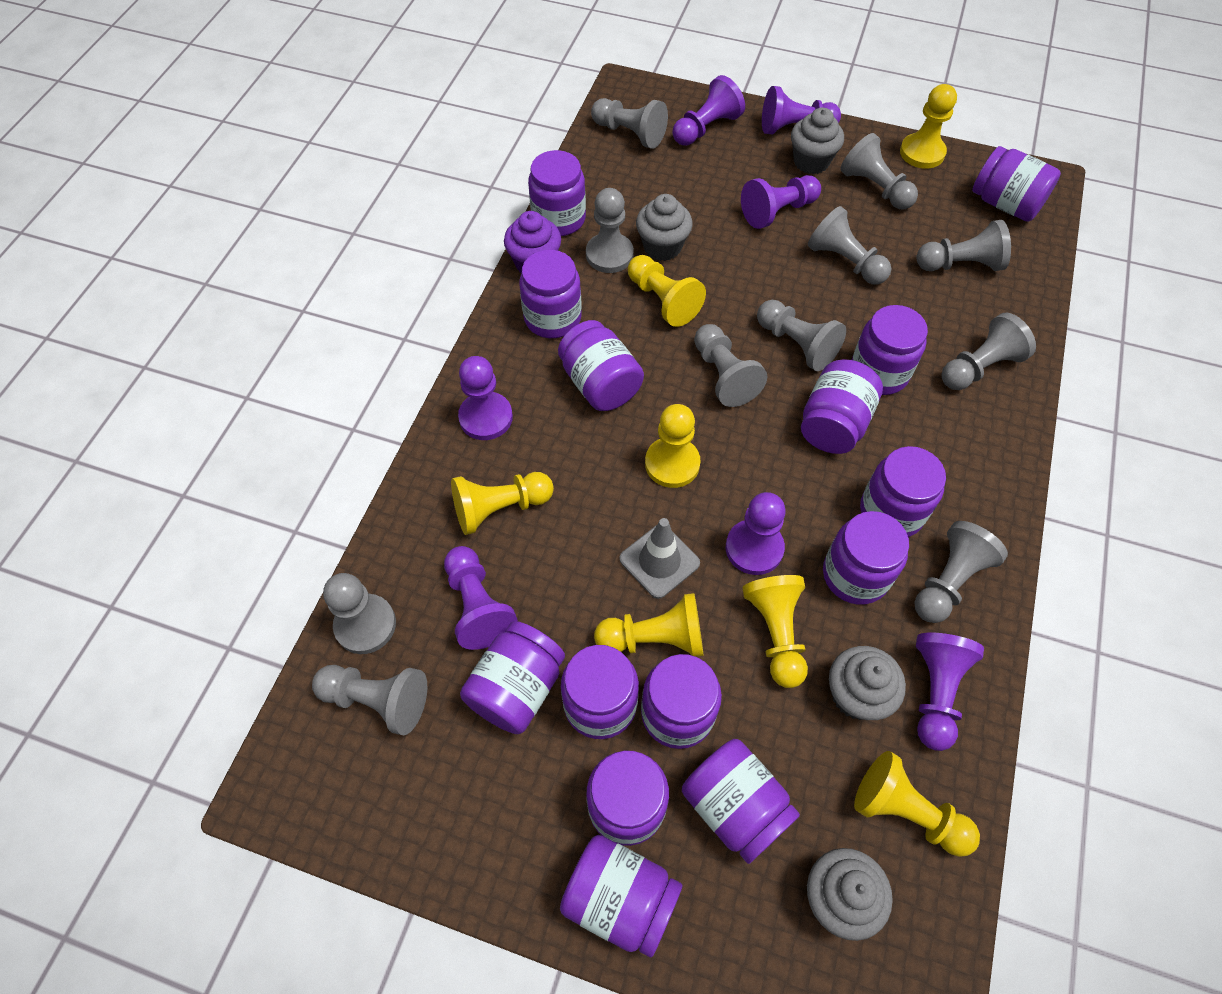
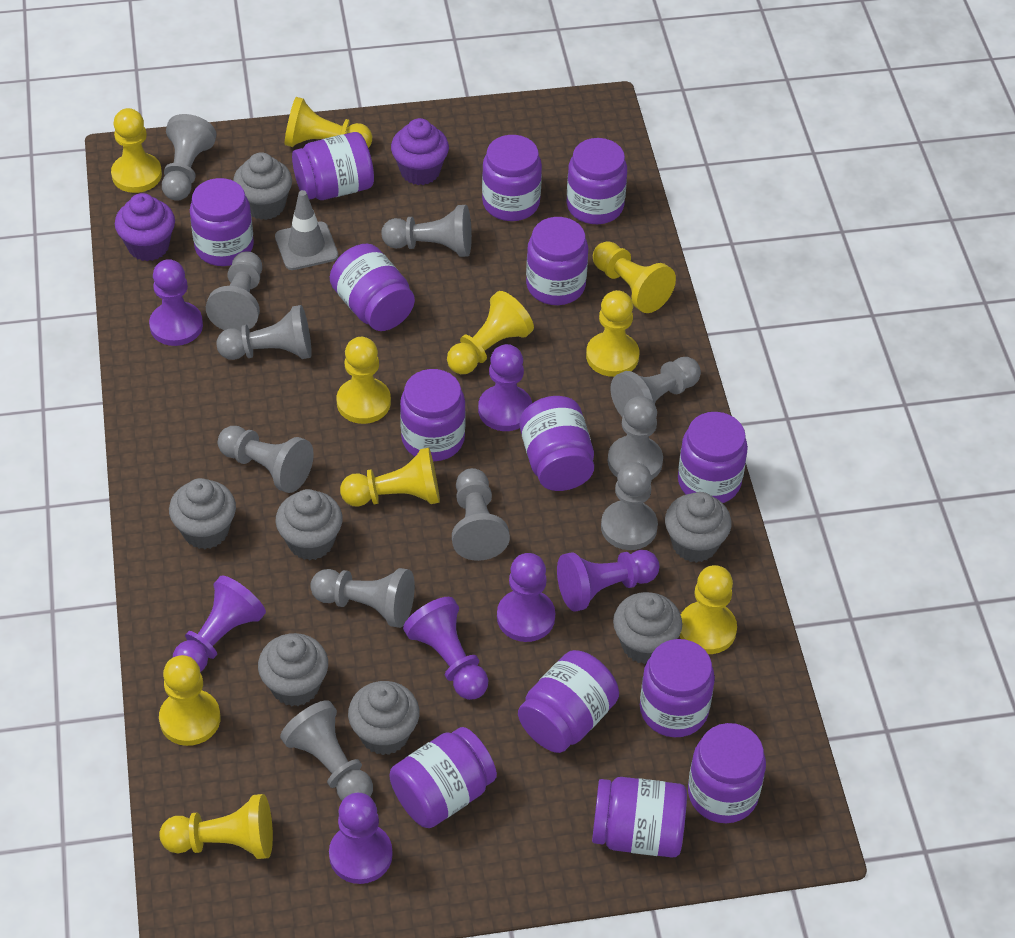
grey cupcake: [636,194,693,261] [791,107,844,174] [807,848,893,941] [829,646,906,720] = 4 -> [169,478,236,549] [233,152,292,220] [258,633,328,706] [276,489,343,560] [348,681,419,755] [613,592,682,664] [665,492,732,563] = 7
purple cupcake: [504,211,561,273] = 1 -> [115,193,175,261] [391,118,449,185] = 2
yellow pawn: [451,472,554,535] [594,593,703,657] [628,255,706,327] [645,404,701,488] [742,575,808,688] [854,751,980,857] [900,84,957,169] = 7 -> [111,108,162,193] [159,655,221,746] [159,794,273,859] [285,97,372,148] [337,337,391,424] [340,448,440,507] [447,291,534,374] [586,290,639,377] [593,241,676,313] [680,565,737,654] = 10

